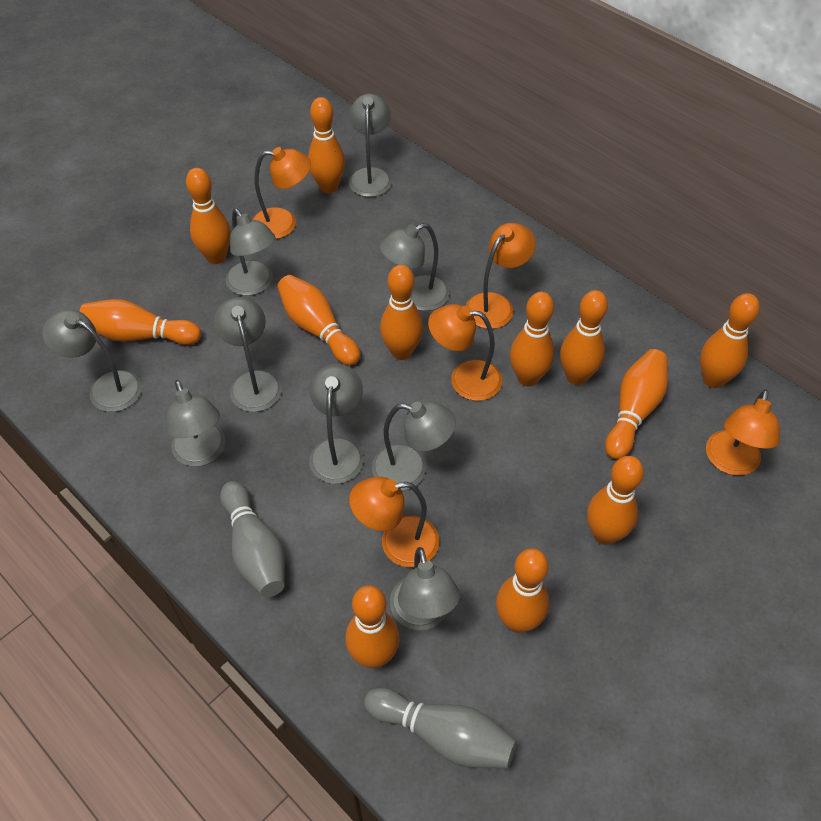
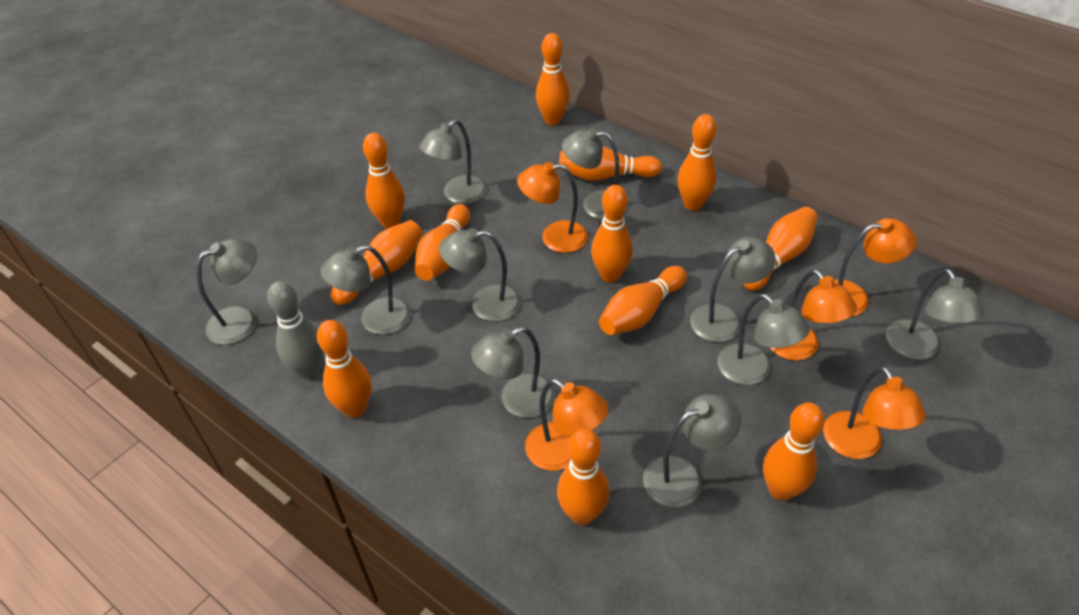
grey bowling pin: [220,481,285,597] [364,688,517,768] = 2 -> [267,281,324,379] = 1
grey lamp: [42,310,142,412] [166,380,225,467] [214,297,282,412] [225,209,276,296] [309,364,364,484] [349,94,392,197] [372,401,456,490] [380,223,450,311] [390,547,460,630] = 9 -> [196,239,257,345] [321,245,411,335] [419,119,487,204] [439,228,521,321] [471,327,556,418] [562,128,627,220] [643,394,741,507] [690,237,776,342] [717,294,810,385] [886,268,984,360] = 10

